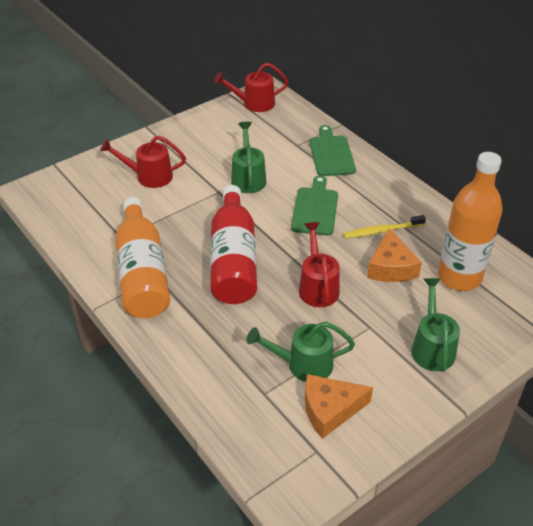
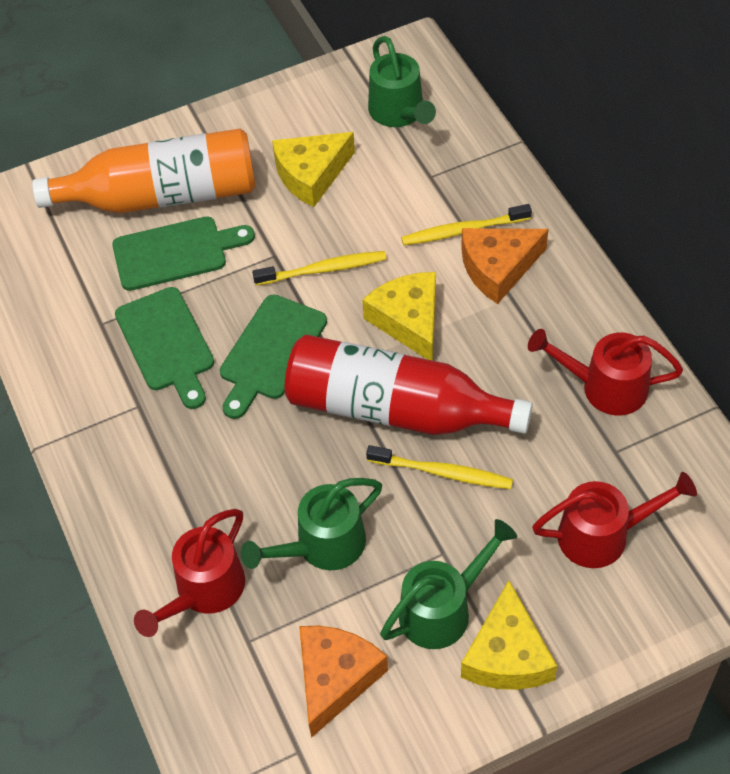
green cutting board: [291,176,338,235] [310,125,356,176] = 2 -> [112,216,255,291] [115,287,214,409] [220,295,327,419] = 3
orange bottle: [115,197,170,318] [438,152,503,291] = 2 -> [32,129,256,213] = 1
yellow cheese: none = 0 -> [272,132,355,207] [362,272,436,361] [461,580,557,690] = 3
yellow toothbrush: [344,215,426,239] = 1 -> [252,251,387,286] [366,445,513,489] [401,204,532,245] = 3

